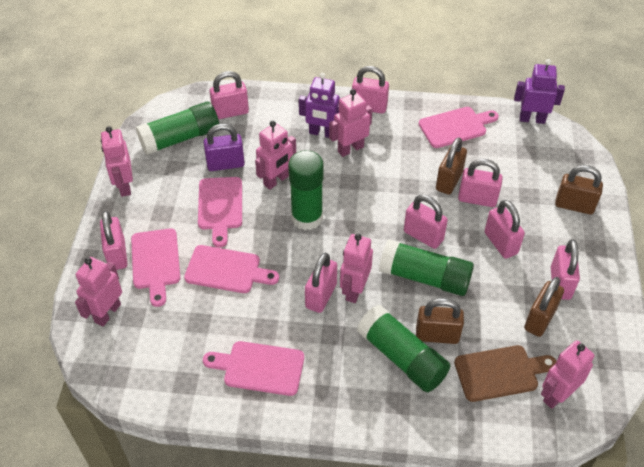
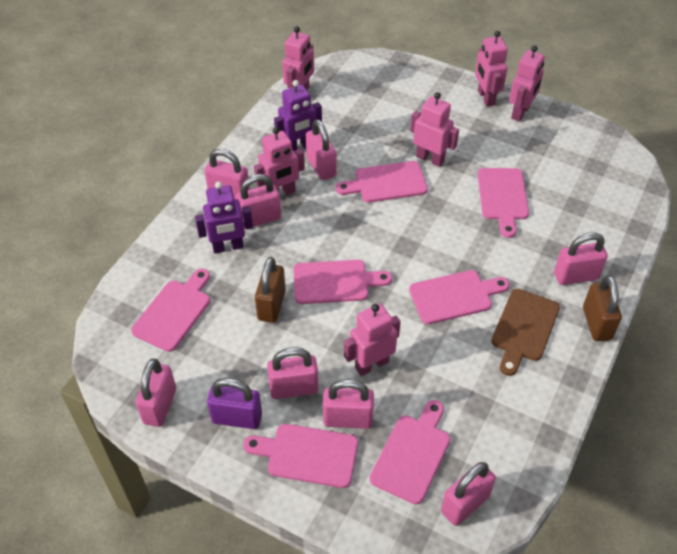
brown padlock: [416,298,464,344] [436,137,467,195] [524,277,564,337] [555,165,603,215] = 4 -> [255,257,286,323] [583,275,622,341] = 2
green glue stick: [136,102,219,155] [288,150,324,230] [357,305,450,392] [379,239,474,296] = 4 -> none = 0
pink cutting board: [131,228,180,307] [184,245,279,293] [198,177,242,247] [203,341,304,396] [419,107,499,148] = 5 -> [131,268,210,352] [243,424,358,488] [293,260,392,304] [336,161,428,203] [370,400,450,504] [409,270,510,324] [478,168,529,238] = 7

